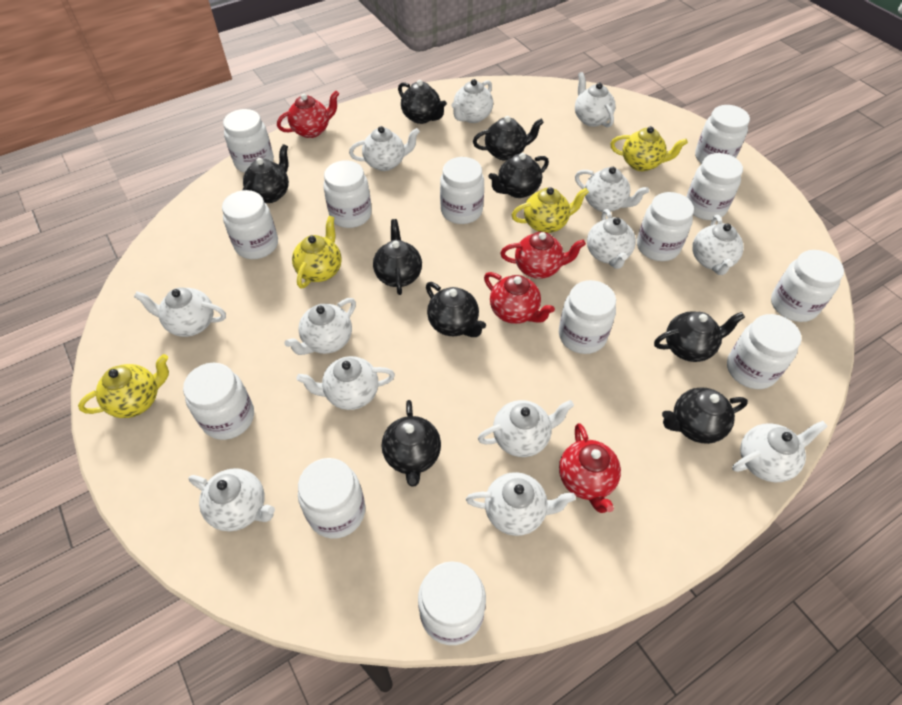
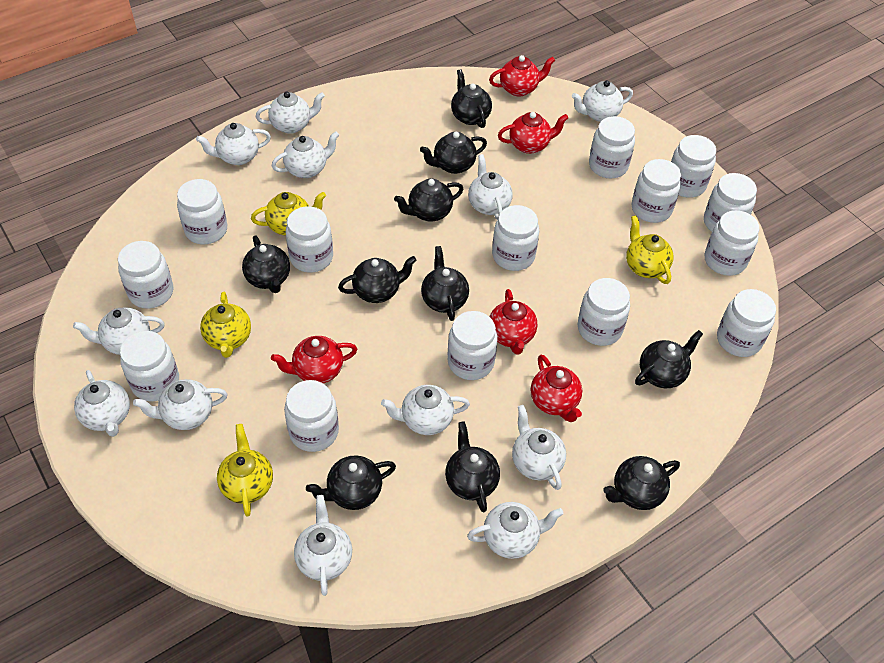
black teapot: [243,144,289,203] [373,219,422,295] [382,400,441,487] [398,80,447,124] [426,282,486,337] [473,116,544,161] [489,153,549,198] [654,311,745,362] [662,387,748,444] = 9 -> [242,235,290,293] [306,455,396,510] [338,256,416,303] [394,178,463,222] [420,132,487,174] [421,246,469,321] [445,421,500,512] [451,69,492,128] [603,456,680,510] [635,330,703,388] = 10
red teapot: [277,90,339,138] [484,272,555,324] [500,232,586,279] [559,423,621,513] = 4 -> [271,336,357,383] [489,55,555,97] [490,289,537,355] [498,112,568,154] [531,355,582,422] = 5
white jar: [183,363,254,440] [222,190,278,259] [223,109,274,173] [298,458,365,539] [323,160,372,228] [418,561,486,645] [440,157,484,224] [559,280,616,354] [637,192,694,261] [686,153,743,220] [695,105,750,164] [727,314,801,389] [771,250,844,322] = 13 -> [118,241,173,309] [120,331,179,401] [177,179,227,244] [284,380,339,452] [286,206,333,273] [448,311,498,380] [492,205,539,271] [577,278,630,346] [589,116,635,178] [632,159,681,223] [671,135,716,198] [704,173,757,232] [705,210,759,276] [717,289,776,357] = 14
white teapot: [134,287,226,337] [189,468,275,531] [284,298,356,355] [296,356,395,410] [349,126,420,171] [451,79,493,123] [466,472,576,536] [478,400,574,457] [575,72,615,127] [575,167,649,212] [587,209,636,269] [692,215,744,275] [732,421,828,482] = 13 -> [73,307,165,355] [74,370,130,437] [133,379,228,430] [196,123,271,165] [256,92,325,134] [272,131,339,178] [294,495,352,596] [381,385,470,435] [467,502,563,559] [468,154,513,220] [512,405,566,490] [572,80,633,122] = 12

